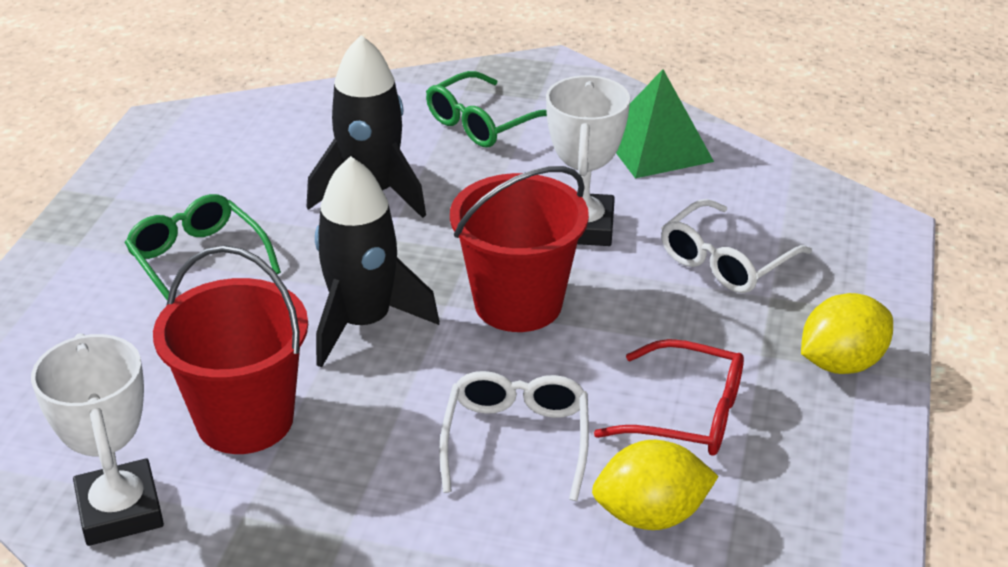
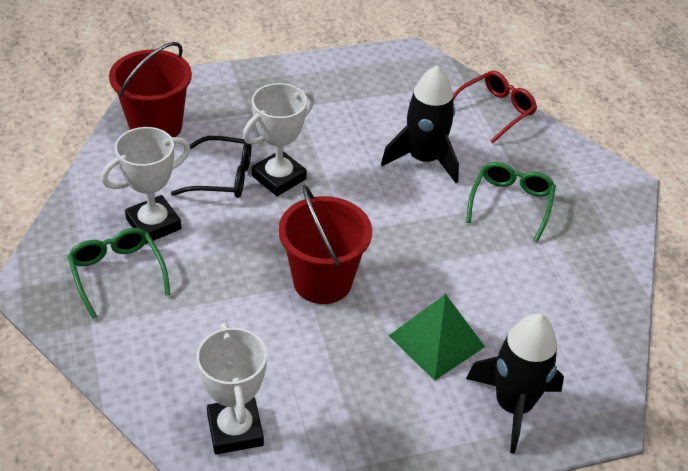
black glasses: none = 0 -> [171,136,251,198] = 1
white glasses: [439,371,589,501] [661,199,812,293] = 2 -> none = 0
white trophy: [31,333,164,546] [546,75,630,246] = 2 -> [101,127,190,244] [196,323,267,454] [243,83,314,196] = 3
yellow lemon: [592,440,719,530] [801,293,893,374] = 2 -> none = 0

